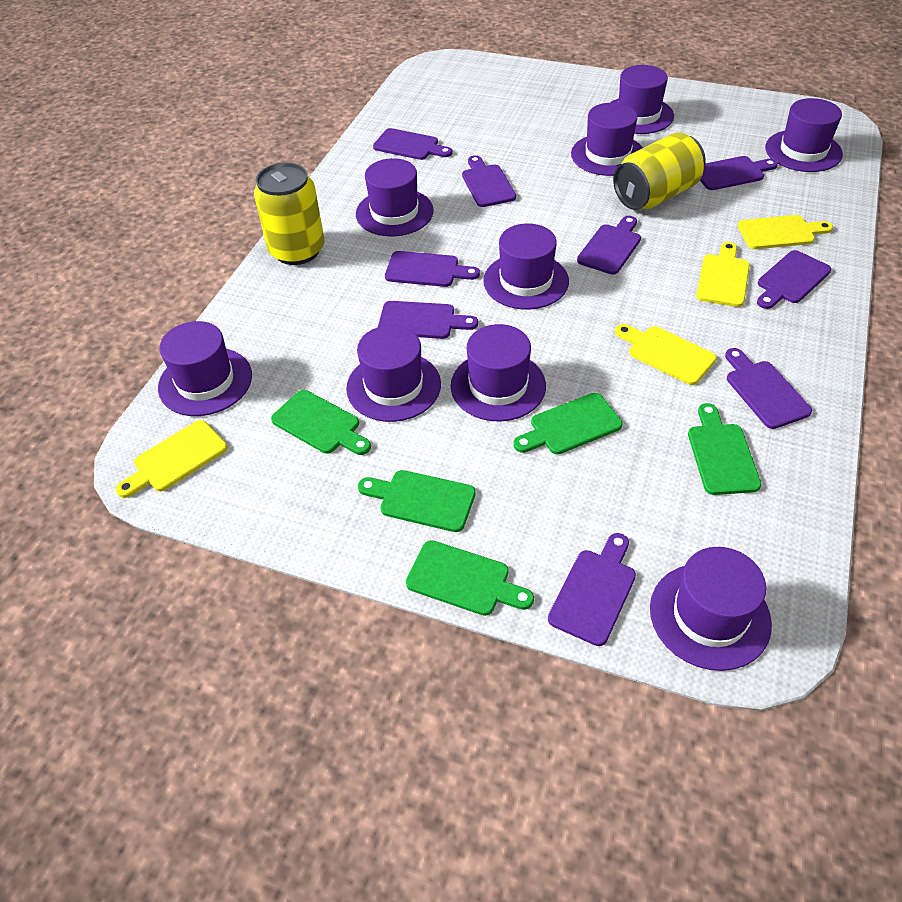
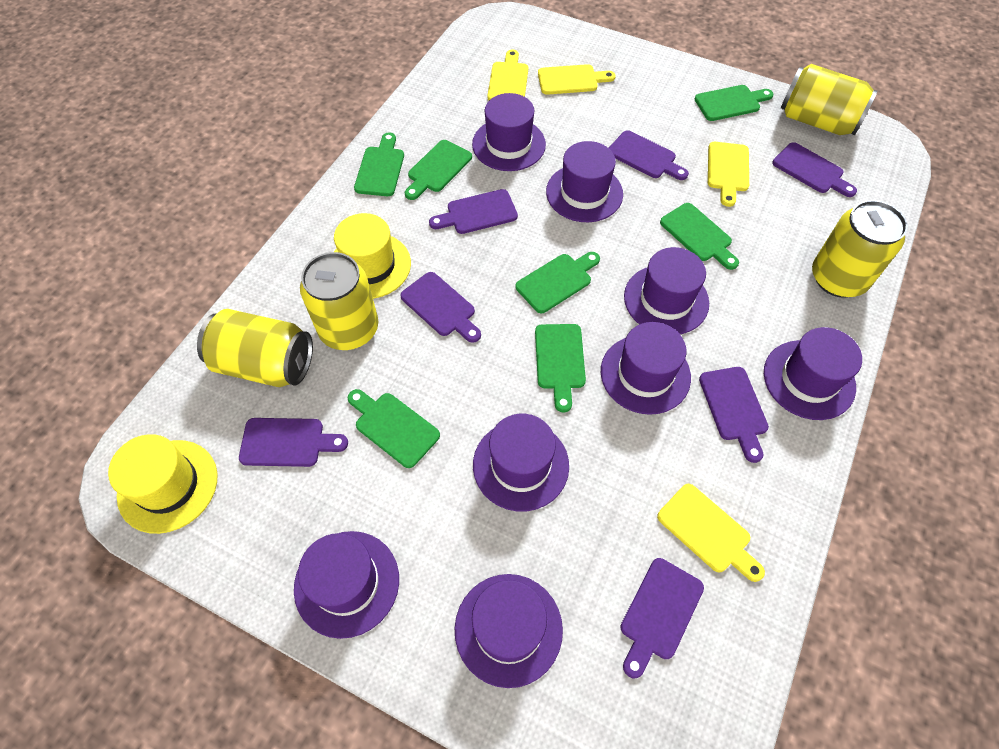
green cutting board: [271,390,371,455] [358,470,476,532] [406,540,534,616] [513,393,623,454] [688,403,761,495] = 5 -> [348,389,440,468] [354,132,404,196] [405,140,472,200] [516,252,600,313] [535,324,586,413] [660,203,739,270] [695,85,773,121] = 7
purple cutting board: [373,128,453,160] [378,301,478,339] [385,251,480,287] [462,155,516,207] [548,533,636,646] [577,216,641,275] [700,156,778,190] [725,348,812,429] [757,250,832,309] = 9 -> [239,418,348,467] [400,272,481,343] [429,189,518,234] [609,130,689,180] [620,558,704,678] [699,367,769,463] [772,142,857,197] = 7
purple hat: [158,321,252,416] [346,325,441,422] [356,158,434,236] [451,324,546,421] [483,223,569,310] [571,103,643,176] [610,65,674,134] [650,547,772,671] [765,98,843,172] = 9 -> [294,531,399,639] [455,574,563,688] [472,93,546,171] [473,414,569,511] [546,141,623,222] [601,322,691,415] [624,247,709,334] [764,327,862,420] = 8
yellow can: [254,163,324,265] [613,132,706,210] = 2 -> [197,309,313,387] [300,252,378,350] [781,64,878,135] [812,200,908,298] = 4
yellow hat: none = 0 -> [108,434,218,534] [334,213,411,299] = 2

